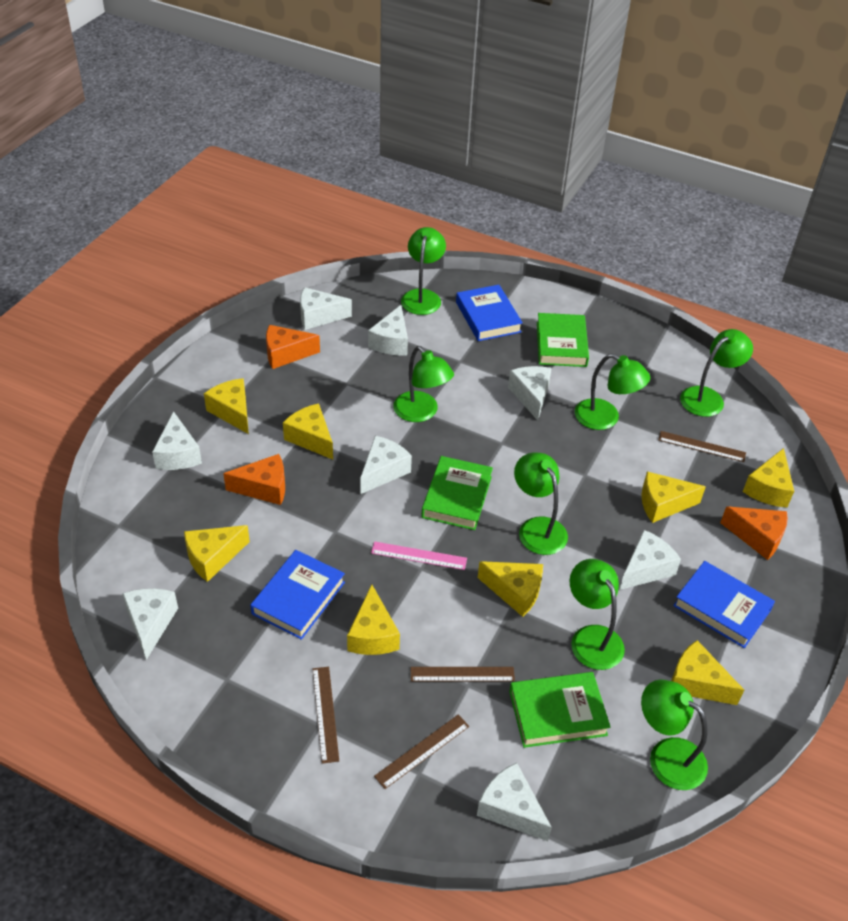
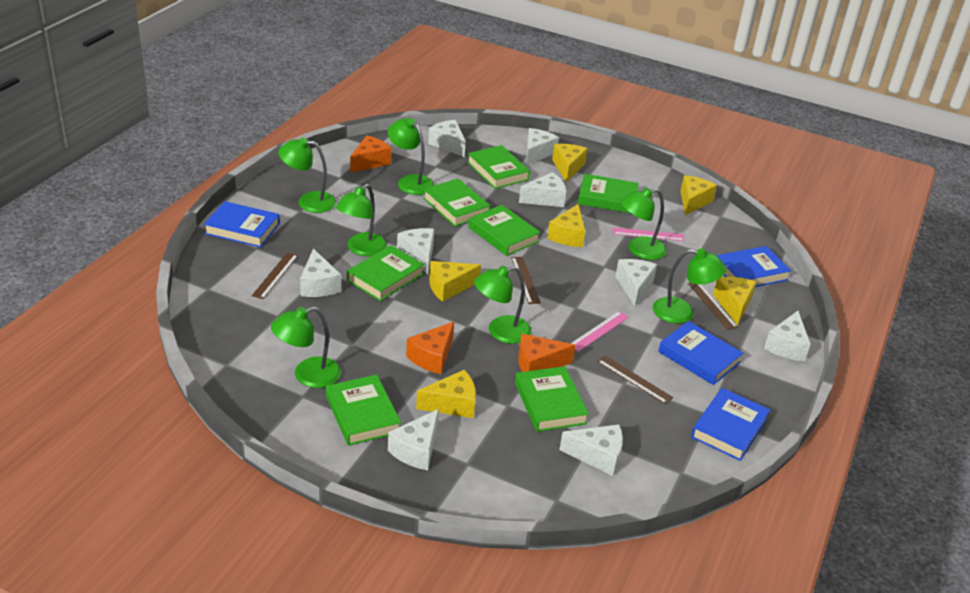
blue book: [250,550,345,640] [456,285,523,341] [673,561,775,648] = 3 -> [204,201,280,248] [658,321,743,385] [691,388,770,461] [716,246,791,287] = 4
green book: [421,456,493,530] [509,672,611,748] [537,313,589,367] = 3 -> [326,375,401,446] [347,245,424,301] [423,178,491,227] [467,145,530,189] [469,205,541,256] [515,366,589,432] [578,174,639,213] = 7
pink ruler: [371,541,467,570] = 1 -> [570,311,629,352] [613,227,685,241] = 2
white cheese: [122,588,178,660] [152,411,202,470] [300,287,352,330] [360,436,412,494] [368,305,408,355] [477,763,552,841] [508,366,552,421] [619,530,681,590] = 8 -> [300,249,341,297] [388,409,439,470] [397,228,434,274] [428,120,466,157] [519,172,566,207] [526,128,559,165] [559,424,623,476] [615,259,657,307] [764,311,811,361] = 9
yellow cheese: [184,525,250,582] [204,378,249,434] [283,403,333,459] [347,585,400,655] [478,561,543,617] [642,471,706,523] [671,640,744,705] [743,448,794,508] = 8 -> [416,370,476,418] [429,261,481,302] [547,204,586,247] [552,144,588,183] [680,175,717,216] [713,277,756,325] = 6

